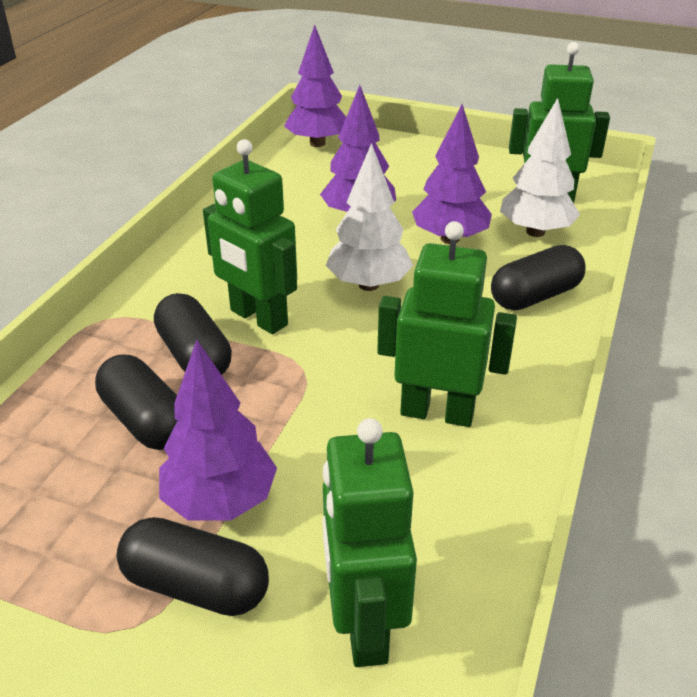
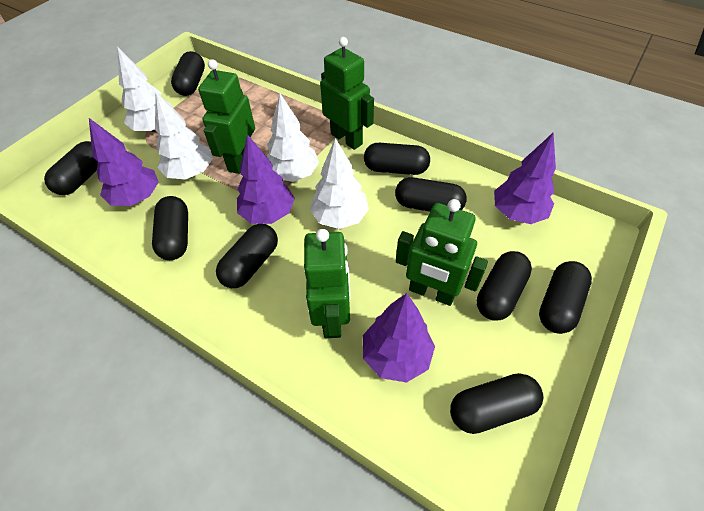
black capsule: [95,355,177,450] [116,517,269,616] [154,293,232,375] [491,245,586,310] = 4 -> [44,141,98,195] [152,196,188,260] [171,51,205,96] [216,224,278,288] [364,143,430,175] [395,177,467,212] [450,373,543,434] [477,251,532,321] [539,261,592,334] = 9
white tree: [326,143,413,291] [500,98,580,237] = 2 -> [117,46,173,132] [155,92,213,180] [267,94,319,182] [310,138,369,229] = 4

